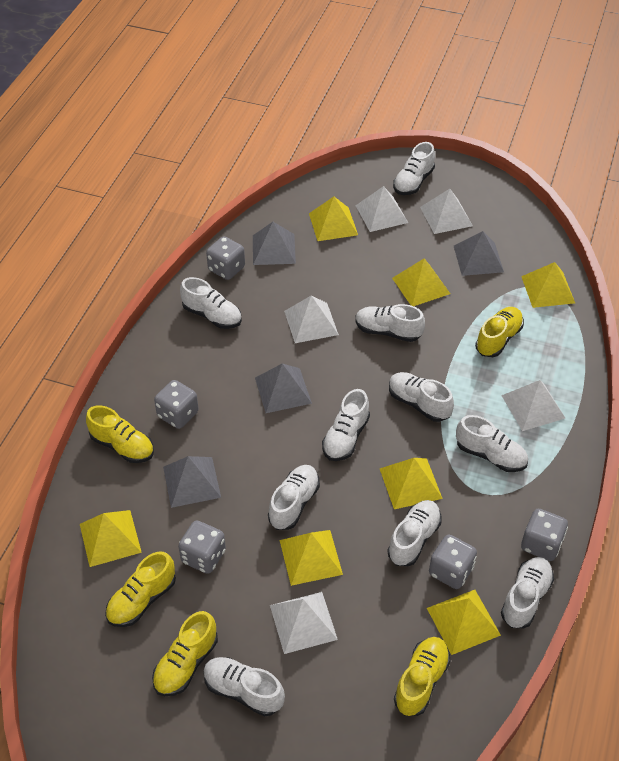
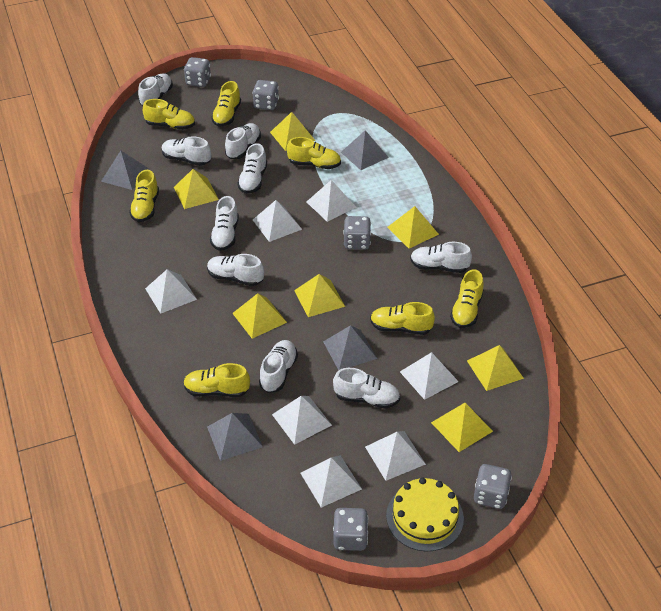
white pyramid: [270,592,338,654] [284,295,339,343] [355,186,408,232] [420,189,473,234] [501,380,565,431] = 5 -> [145,269,197,314] [253,200,302,242] [272,396,332,445] [300,455,362,508] [307,180,356,222] [365,431,426,481] [400,352,459,400] = 7
white shoe: [180,277,242,329] [203,657,285,716] [268,465,320,530] [322,389,370,461] [355,304,425,342] [387,500,442,566] [389,372,454,422] [393,142,435,195] [456,415,528,472] [501,557,554,628] = 10 -> [138,73,173,106] [162,136,211,166] [207,254,264,286] [210,196,239,251] [225,123,261,159] [237,143,267,194] [259,340,298,393] [333,368,400,409] [410,242,472,273] = 9
yellow cake: none = 0 -> [386,478,464,551] = 1
yellow shoe: [86,405,154,463] [105,552,176,627] [152,611,218,696] [394,637,450,716] [475,307,524,357] = 5 -> [129,170,159,222] [143,99,195,130] [183,363,250,397] [211,81,241,126] [287,137,341,169] [370,302,435,335] [450,269,484,328] = 7

